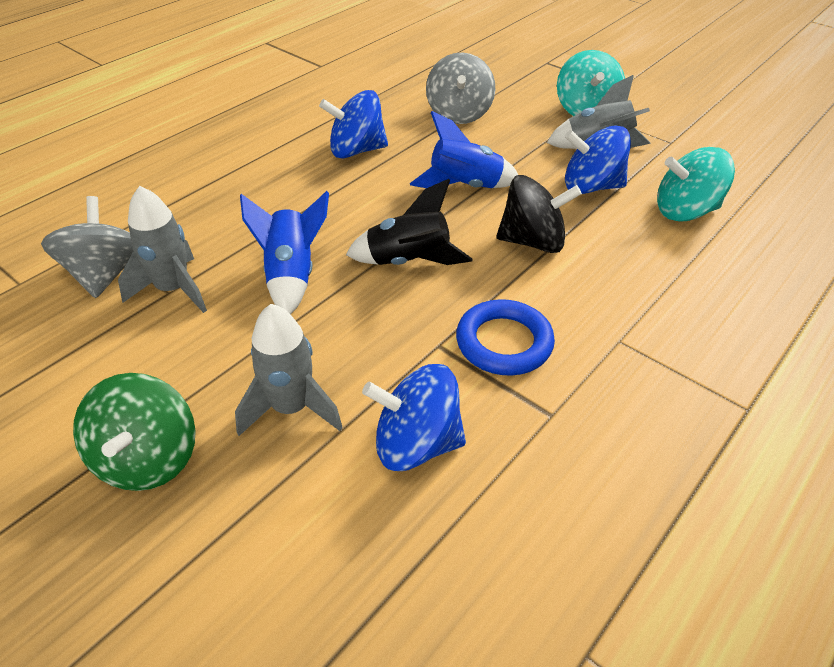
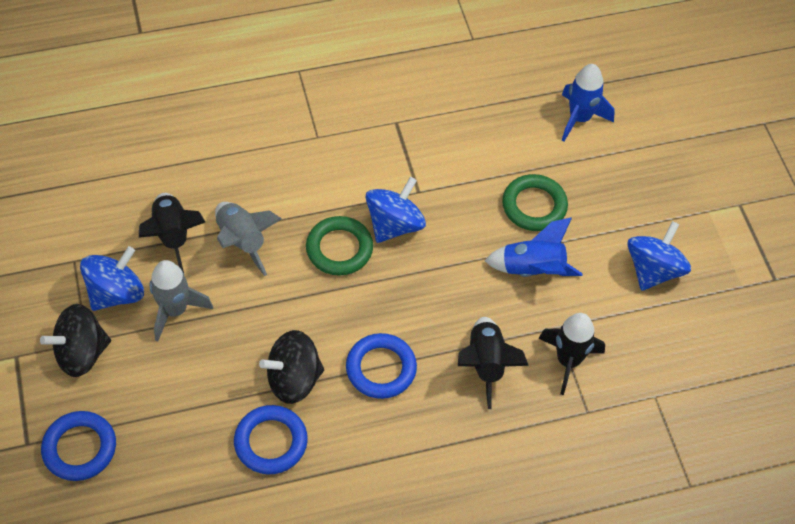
black rocket: [346,179,473,265] = 1 -> [139,193,205,273] [458,317,529,409] [538,313,605,395] = 3
black spinning top: [496,175,582,253] = 1 -> [40,304,111,377] [259,330,324,404] = 2
blue ring: [456,299,555,376] = 1 -> [41,411,116,481] [234,405,308,474] [346,333,417,399] = 3
green ring: none = 0 -> [306,216,373,276] [502,174,568,231] = 2
green spinning top: [73,373,196,491] = 1 -> none = 0
grey rocket: [118,186,207,313] [235,304,343,436] [547,75,651,149] = 3 -> [149,260,213,341] [215,202,282,276] = 2
grey spinning top: [41,196,134,298] [426,53,495,124] = 2 -> none = 0
turquoise spinning top: [557,50,625,116] [657,147,735,222] = 2 -> none = 0

